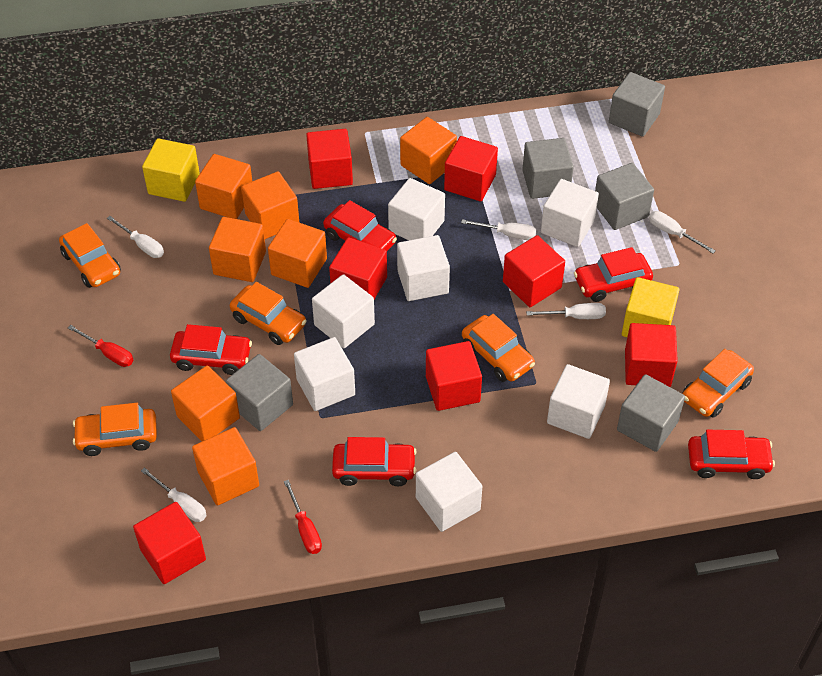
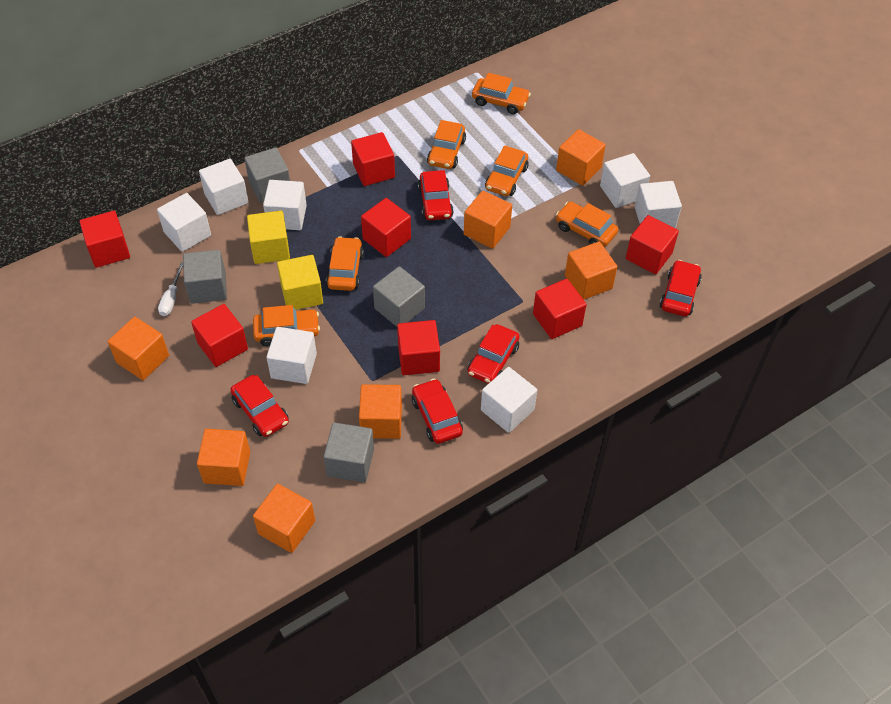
grey cube: [226,354,293,431] [522,138,574,199] [595,163,654,230] [609,72,665,137] [617,374,685,452] = 5 -> [183,250,227,304] [244,147,290,203] [324,422,374,483] [373,266,425,327] = 4
orange car: [59,223,121,288] [73,403,157,456] [230,282,307,345] [462,314,535,382] [682,349,754,418] = 5 -> [253,305,320,346] [326,236,364,291] [427,120,466,169] [472,73,531,114] [485,145,529,196] [556,202,618,247] = 6
red screwdriver: [68,325,134,367] [284,480,322,554] = 2 -> none = 0
white screwdriver: [107,216,164,258] [141,467,207,522] [461,219,537,240] [526,303,606,319] [649,211,716,253] = 5 -> [158,262,183,316] = 1

